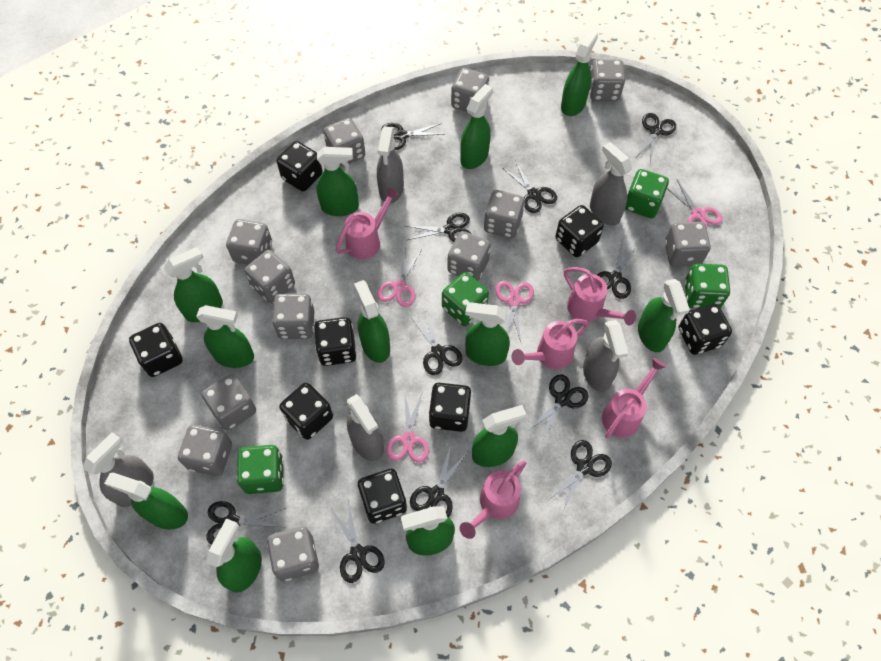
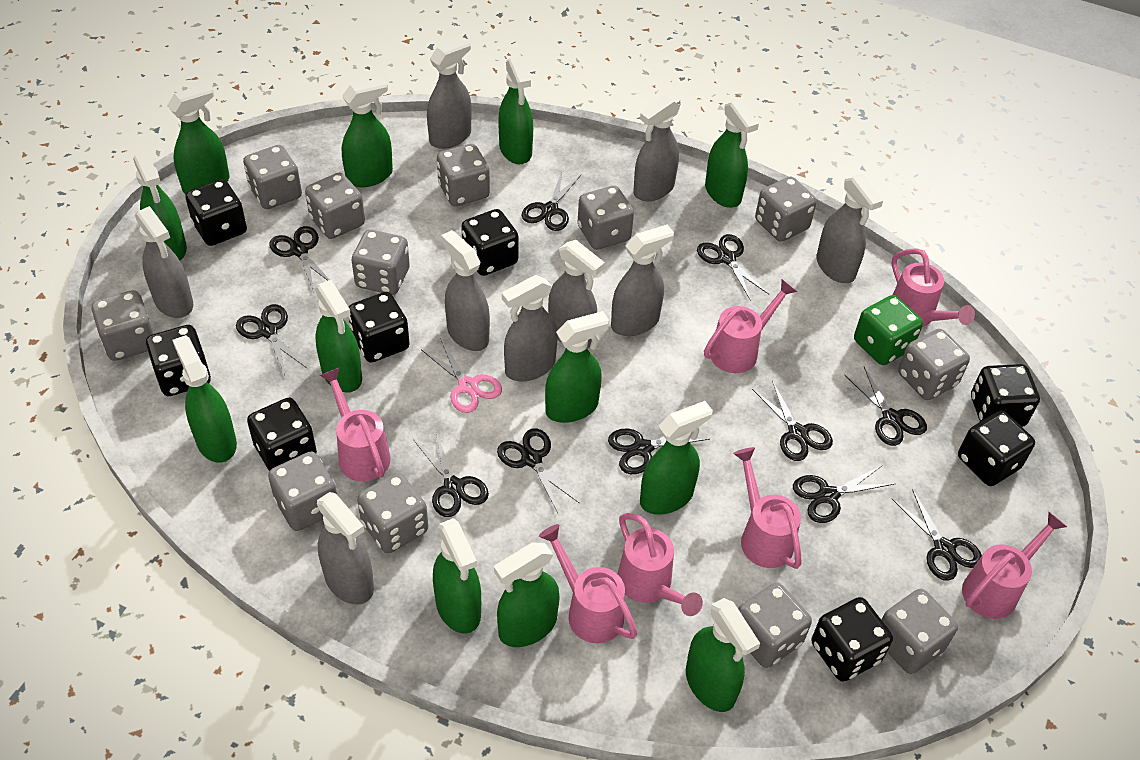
green dice: [237,445,284,494] [442,272,489,326] [625,169,669,218] [684,263,730,308] = 4 -> [854,295,923,365] = 1
grey spray bottle: [83,432,154,507] [347,394,384,461] [377,127,404,203] [583,320,629,392] [590,142,632,226] = 5 -> [135,206,193,318] [317,492,374,604] [427,38,472,149] [441,230,490,351] [502,275,558,382] [548,240,605,348] [611,225,674,336] [633,96,680,201] [816,174,883,283] = 9
pink scissors: [377,248,421,307] [386,391,429,463] [495,281,534,342] [667,180,723,229] = 4 -> [421,338,502,413] = 1
pink watering can: [336,187,399,260] [460,461,526,539] [511,319,589,369] [564,267,636,325] [602,358,666,439] = 5 -> [320,367,391,482] [539,524,637,643] [618,513,703,616] [704,279,797,373] [733,447,802,569] [891,248,975,327] [962,512,1067,619] = 7

